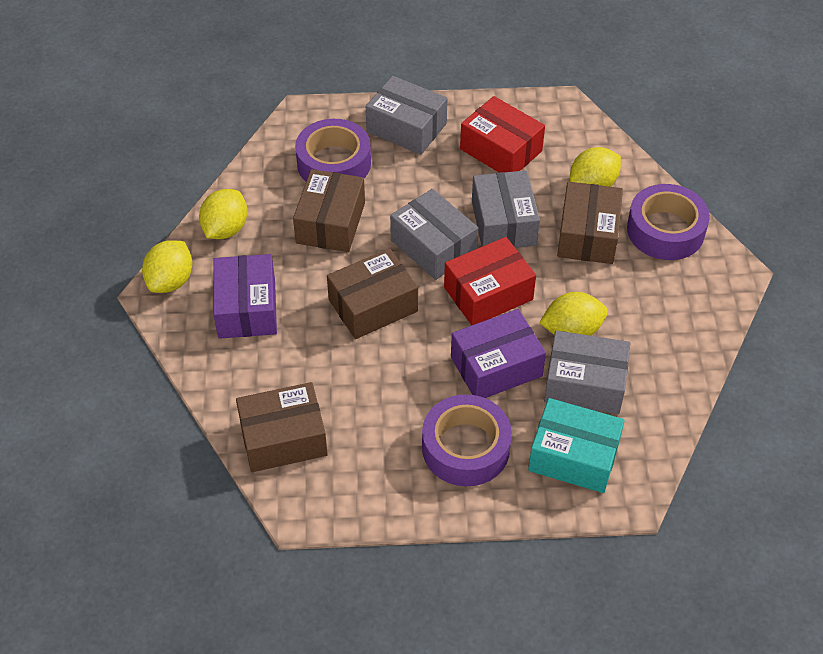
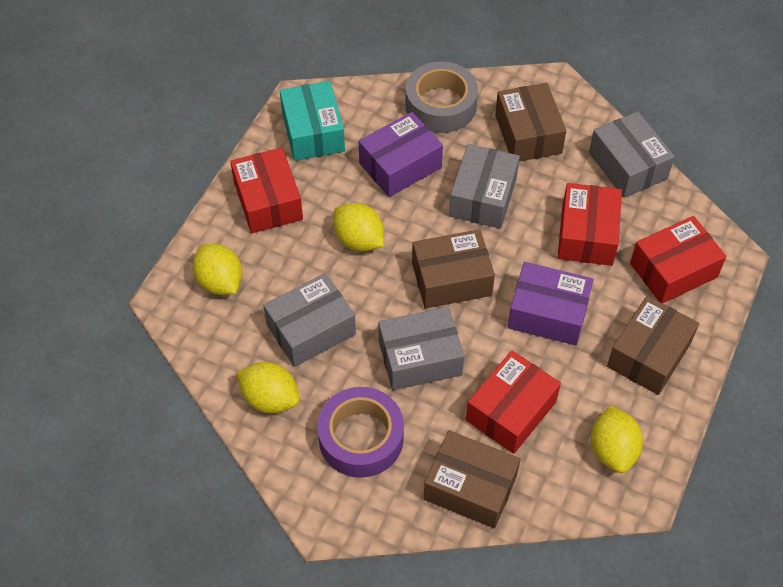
grey tape: none = 0 -> [405,62,478,133] = 1
purple tape: [295,119,371,181] [422,394,512,486] [627,184,710,260] = 3 -> [317,387,404,478] = 1
red box: [444,237,536,325] [460,96,545,172] = 2 -> [230,147,303,233] [466,351,561,454] [557,183,622,266] [630,216,726,303] = 4

